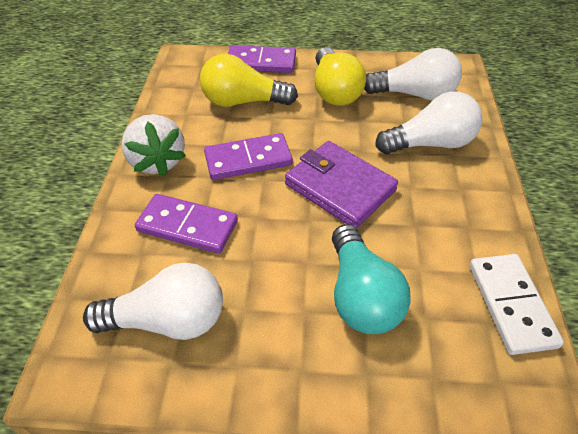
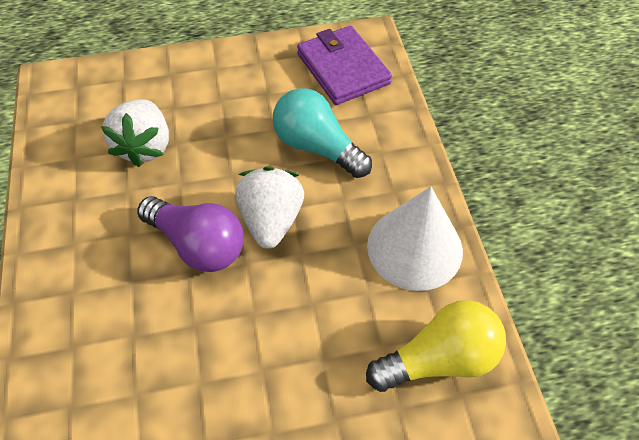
purple domino: [135,194,238,254] [204,133,293,180] [228,45,296,73] = 3 -> none = 0
purple light bulb: none = 0 -> [137,196,244,272] = 1
white cone: none = 0 -> [367,187,463,291] = 1
white domino: [469,254,564,355] = 1 -> none = 0
white light bulb: [83,263,223,340] [364,48,462,101] [375,91,482,154] = 3 -> none = 0
white strawberry: [121,114,186,176] = 1 -> [101,99,169,167] [235,167,304,249] = 2
yellow light bulb: [200,54,298,107] [315,47,366,106] = 2 -> [366,300,506,392] = 1

